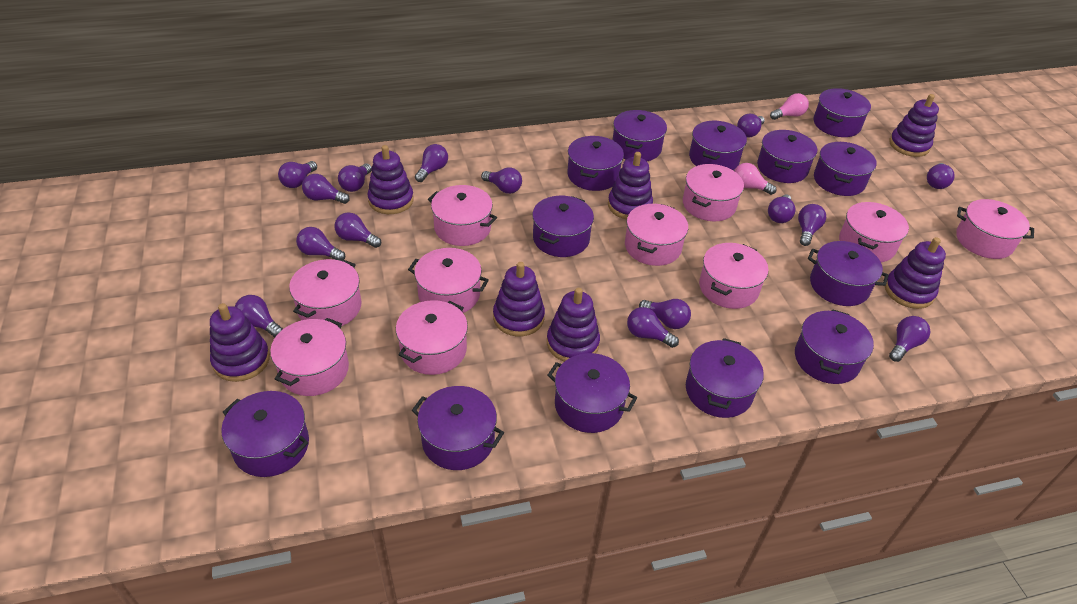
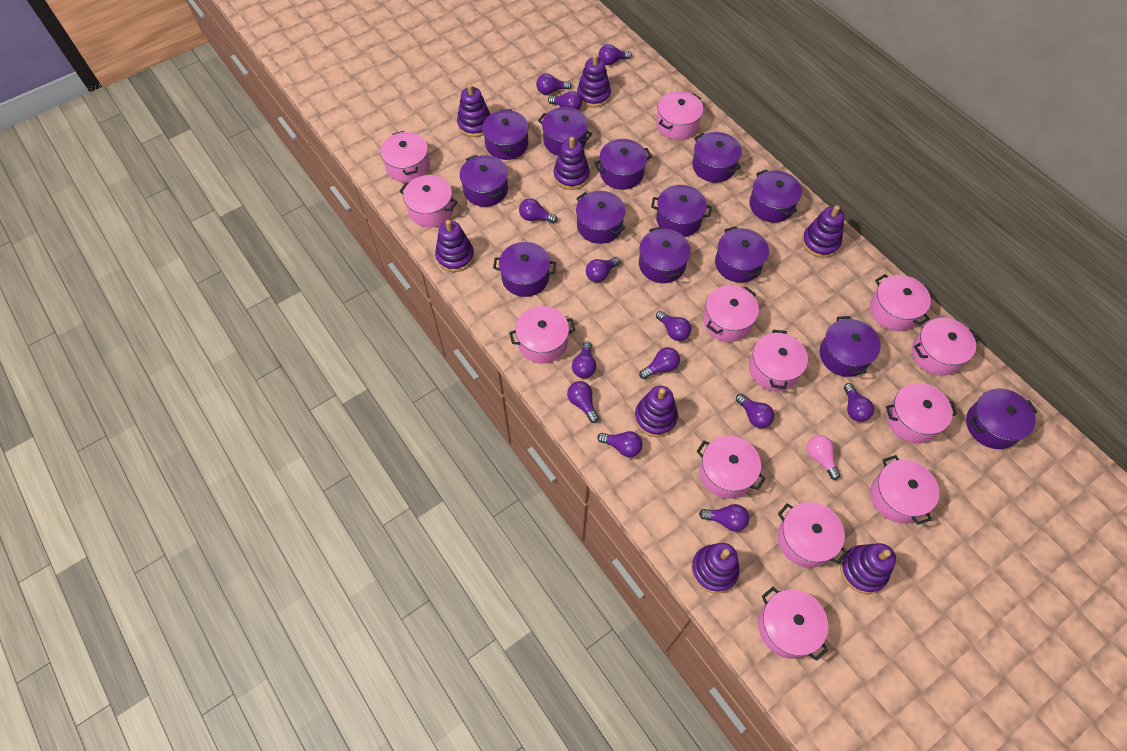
pink light bulb: [734,163,777,195] [770,93,809,120] = 2 -> [807,435,840,480] = 1
pink pot: [270,318,349,396] [289,259,361,326] [396,300,468,375] [408,248,489,313] [428,185,497,246] [625,204,688,266] [683,164,744,221] [699,243,769,309] [839,202,909,262] [956,199,1034,259] = 10 -> [380,131,430,183] [399,175,457,227] [509,306,575,364] [657,91,703,140] [697,436,766,499] [703,285,759,342] [749,330,808,391] [758,587,828,661] [778,502,848,568] [870,274,931,331] [870,455,939,525] [886,383,957,443] [912,318,979,376] = 13
purple light bulb: [235,295,283,337] [278,161,317,188] [296,227,345,260] [302,174,350,204] [334,212,381,248] [338,163,372,192] [415,144,448,182] [481,167,522,194] [627,307,679,348] [639,299,691,329] [737,114,765,138] [768,194,795,223] [798,204,826,246] [889,316,930,362] [927,163,955,189] = 15 -> [519,198,558,223] [536,74,572,95] [548,91,582,110] [567,381,599,423] [572,342,596,378] [586,257,620,282] [597,431,642,457] [598,44,632,65] [639,347,680,379] [656,311,691,341] [699,504,749,532] [736,394,774,428] [844,383,874,422] = 13
purple stacking toy: [210,303,270,382] [368,145,414,214] [493,262,545,336] [547,288,600,362] [608,152,653,219] [885,237,946,309] [889,94,939,157] = 7 -> [435,220,474,272] [457,84,491,137] [554,137,590,190] [577,54,611,107] [634,386,678,437] [691,543,740,593] [802,205,845,258] [840,543,896,594] = 8

